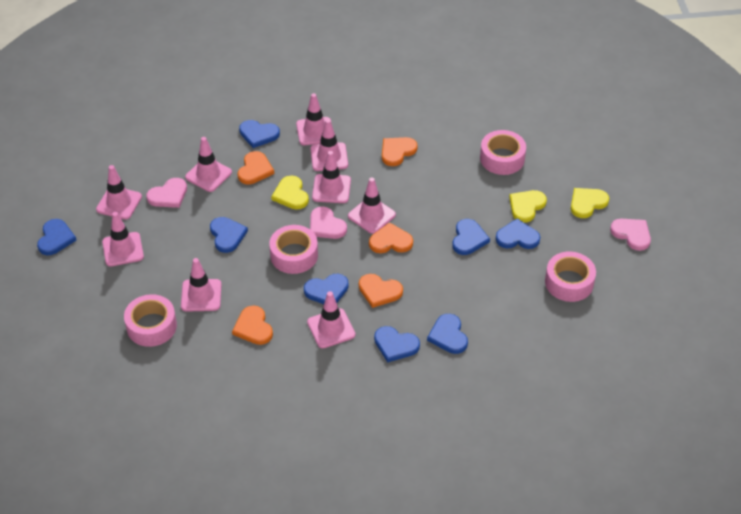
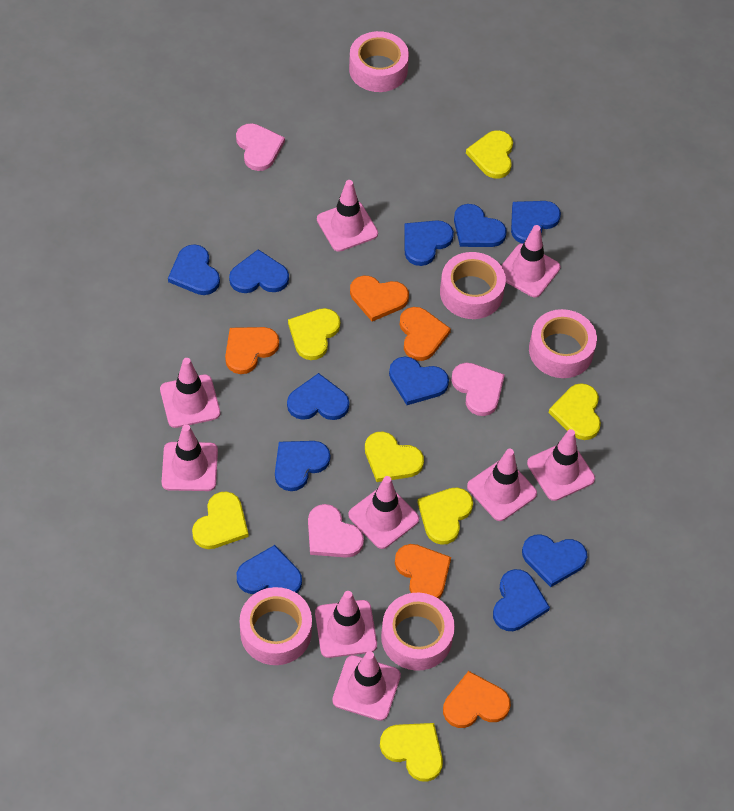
blue heart: [37,219,76,255] [210,217,248,253] [239,120,280,148] [304,274,349,304] [374,326,420,363] [427,314,468,354] [452,219,490,255] [496,218,540,249] = 8 -> [168,244,220,295] [229,250,289,293] [237,545,302,594] [275,441,330,491] [287,373,349,420] [389,357,449,405] [404,220,454,266] [454,204,507,247] [493,569,550,631] [511,201,561,244] [522,534,587,587] = 11
pink tape: [124,294,177,347] [269,225,318,274] [480,130,526,175] [545,252,596,302] = 4 -> [240,587,312,665] [349,31,409,92] [381,593,455,671] [440,252,506,319] [529,309,597,378] = 5
yellow heart: [271,176,309,210] [509,190,547,223] [571,188,609,218] = 3 -> [192,491,249,549] [288,308,340,360] [365,432,424,482] [380,723,443,782] [417,488,473,545] [466,130,513,179] [548,383,601,440] = 7

